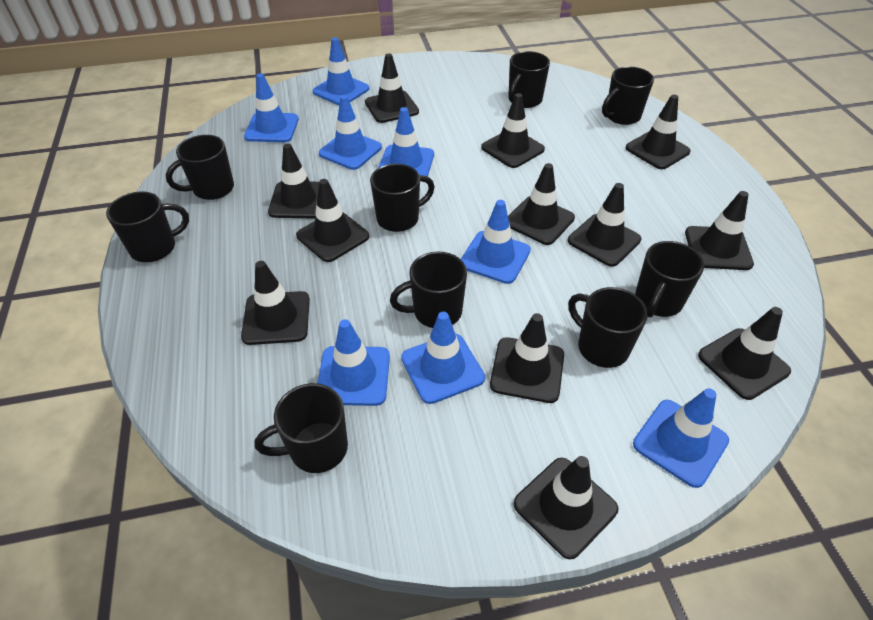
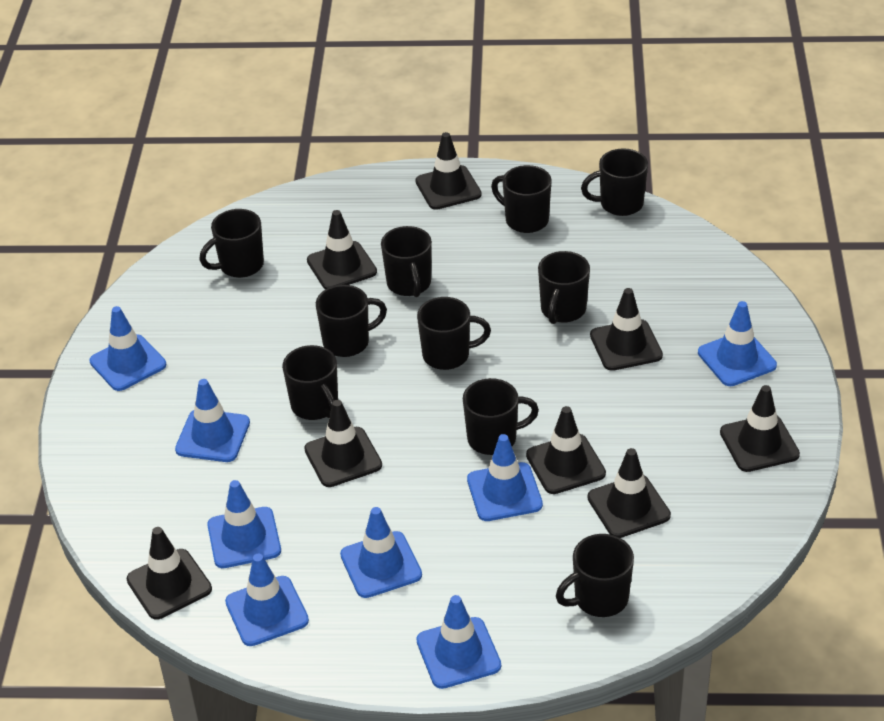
black mug: [106,191,189,262] [166,135,234,200] [254,383,348,473] [370,164,435,232] [390,252,467,328] [508,51,550,108] [568,287,648,368] [602,67,654,125] [635,241,704,318] = 9 -> [199,209,264,278] [282,345,338,420] [316,285,387,357] [381,226,432,297] [417,297,491,370] [463,378,539,455] [491,165,552,233] [538,251,590,324] [556,534,634,617] [581,148,648,216] = 10
black traffic cone: [241,261,310,345] [268,144,319,219] [296,179,369,262] [365,53,419,123] [481,93,545,168] [490,313,564,403] [508,163,575,245] [514,456,618,559] [568,183,641,267] [626,95,691,169] [685,191,754,270] [698,307,791,400] = 12 -> [127,527,212,619] [304,400,382,487] [307,210,377,289] [415,132,482,210] [526,406,606,494] [587,448,671,538] [590,288,663,371] [720,385,800,472] = 8

